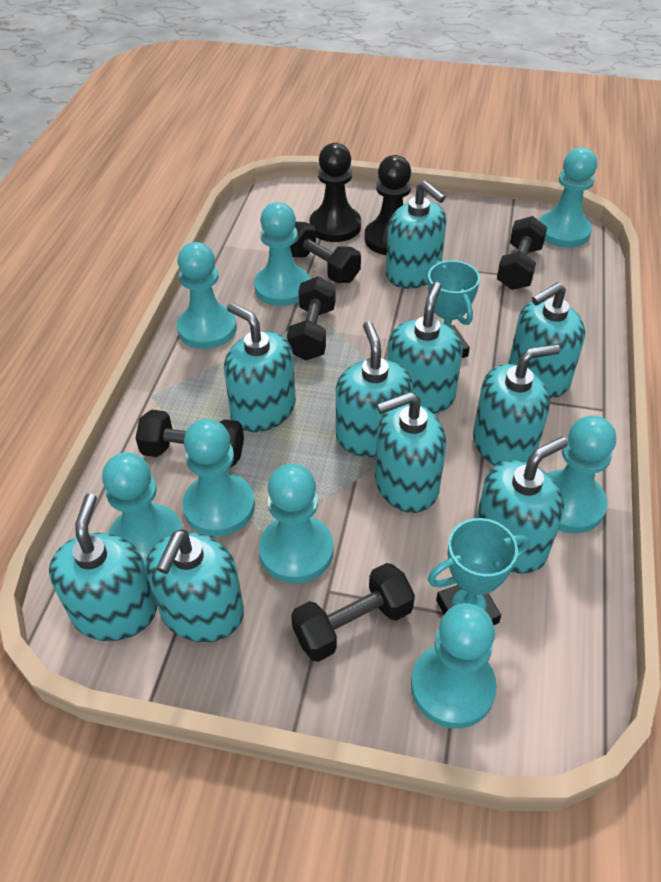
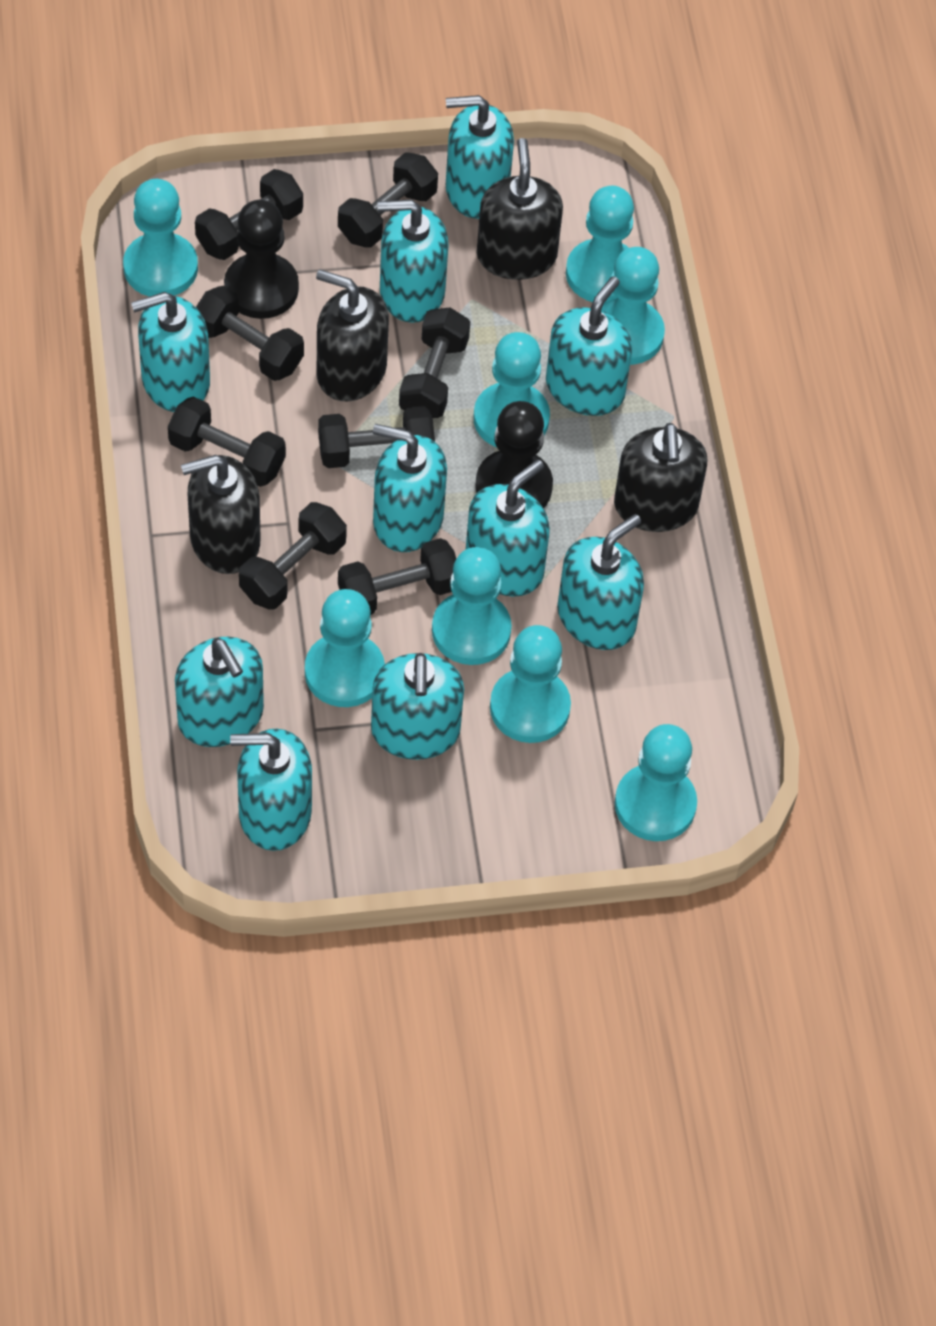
black dumbbell: [136,410,244,468] [287,276,335,361] [290,222,361,283] [291,563,415,662] [497,216,547,290] = 5 -> [168,397,286,487] [195,169,303,260] [196,286,304,381] [239,502,347,609] [318,406,435,468] [338,152,438,248] [338,538,456,615] [399,307,470,418] = 8
black soap dispenser: none = 0 -> [181,455,260,574] [316,269,389,401] [477,138,563,280] [614,423,708,532] = 4
turquoise trophy: [428,260,480,358] [428,518,530,625] = 2 -> none = 0

